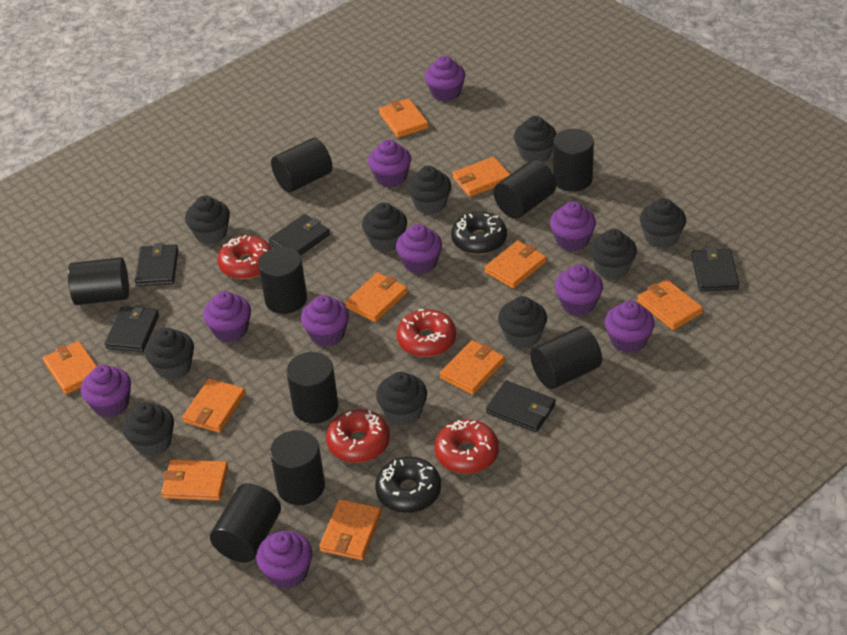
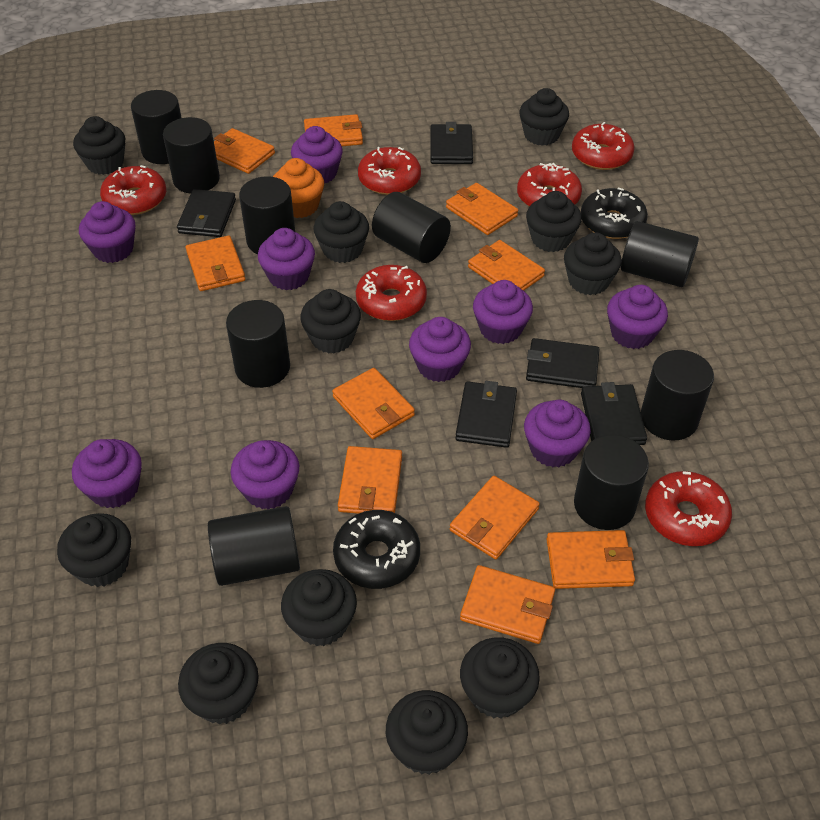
black cupcake: [122,403,174,456] [145,328,194,380] [185,195,230,244] [362,202,407,252] [376,372,427,425] [407,166,451,214] [498,296,547,348] [514,116,557,162] [590,229,637,280] [640,198,686,248] = 10 -> [57,513,131,587] [73,116,125,175] [178,643,259,725] [281,569,357,646] [300,289,361,354] [313,201,369,263] [386,690,468,775] [460,637,540,719] [519,88,569,146] [526,191,582,252] [564,232,622,295] = 11
orange cupcake: none = 0 -> [273,158,324,218] = 1
purple cupcake: [81,365,131,418] [203,291,251,342] [256,531,312,589] [301,295,349,347] [368,140,411,187] [396,224,442,274] [425,56,465,102] [550,201,596,251] [555,264,603,316] [605,301,655,353] = 10 -> [72,439,142,508] [79,201,135,263] [231,440,299,509] [258,228,315,290] [291,126,343,184] [409,317,471,382] [473,280,533,344] [524,400,591,467] [607,285,668,349] = 9
red donut: [217,235,272,279] [326,409,390,463] [396,309,456,357] [434,419,499,474] = 4 -> [100,165,166,215] [356,265,427,321] [358,147,421,195] [517,163,582,207] [572,122,635,170] [645,471,732,546] = 6

